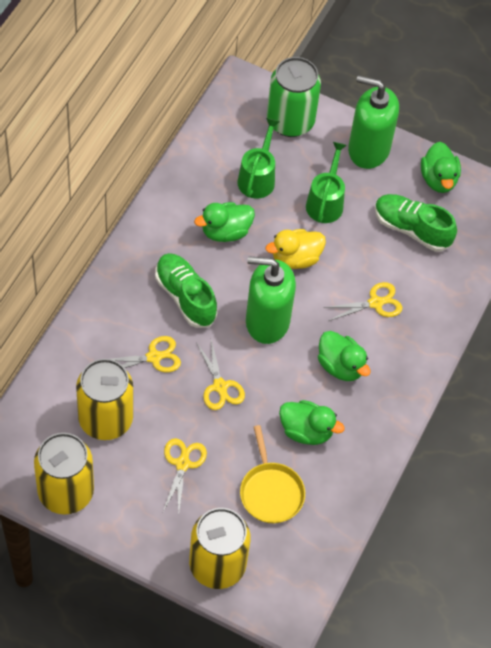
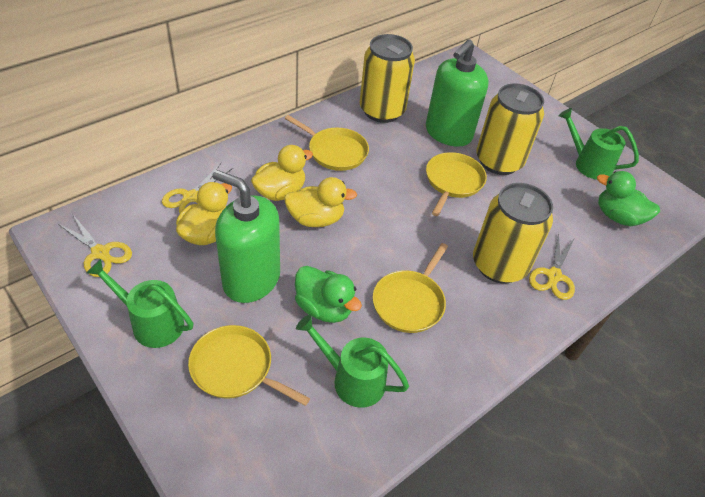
green can: [267,57,321,137] = 1 -> none = 0
green duck: [194,202,255,242] [279,400,345,445] [318,331,371,381] [421,142,461,193] = 4 -> [295,266,362,323] [597,171,660,226] = 2
green shoe: [155,253,217,328] [375,194,457,251] = 2 -> none = 0
green watering can: [237,118,280,198] [306,142,347,223] = 2 -> [86,259,193,348] [296,315,409,408] [559,108,639,180] = 3
yellow duck: [265,229,326,269] = 1 -> [176,182,232,245] [251,145,313,201] [284,177,357,227] = 3
yellow pan: [240,425,305,523] = 1 -> [188,325,310,406] [285,115,369,171] [373,243,448,333] [426,152,487,216] = 4
yellow scissors: [111,336,181,372] [163,438,207,513] [196,340,245,410] [324,282,403,321] = 4 -> [58,215,132,277] [162,163,234,213] [529,233,575,300] = 3

